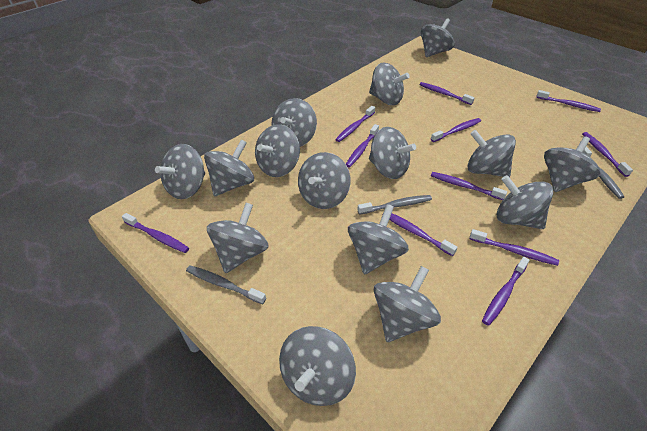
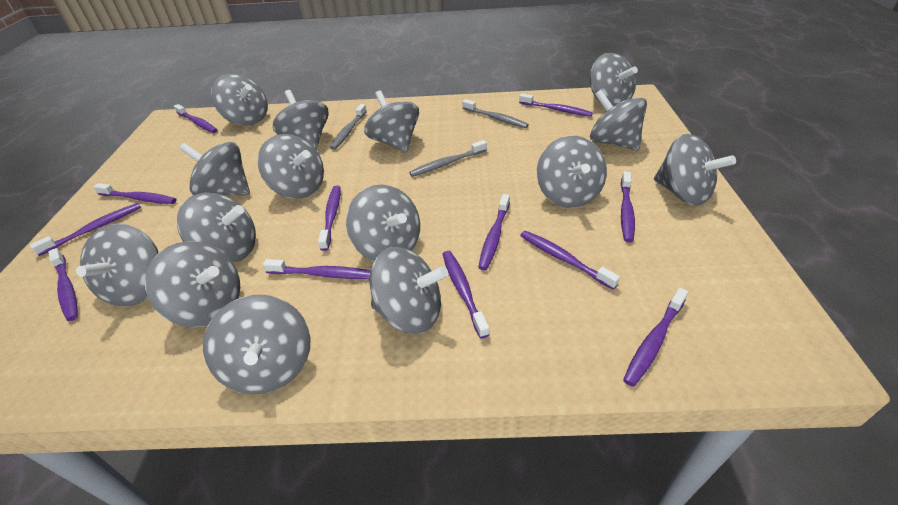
purple toothbrush: [122,213,189,253] [335,106,375,142] [346,124,379,167] [389,213,458,256] [419,82,475,105] [431,118,481,142] [431,172,507,200] [470,229,559,266] [482,257,530,326] [536,90,601,112] [582,132,633,177] = 11 -> [30,203,141,256] [48,248,78,321] [93,183,176,204] [174,104,218,133] [263,259,370,279] [318,186,341,251] [443,251,490,338] [478,194,510,270] [519,93,593,117] [520,231,620,290] [621,172,635,242] [623,288,688,387] = 12

